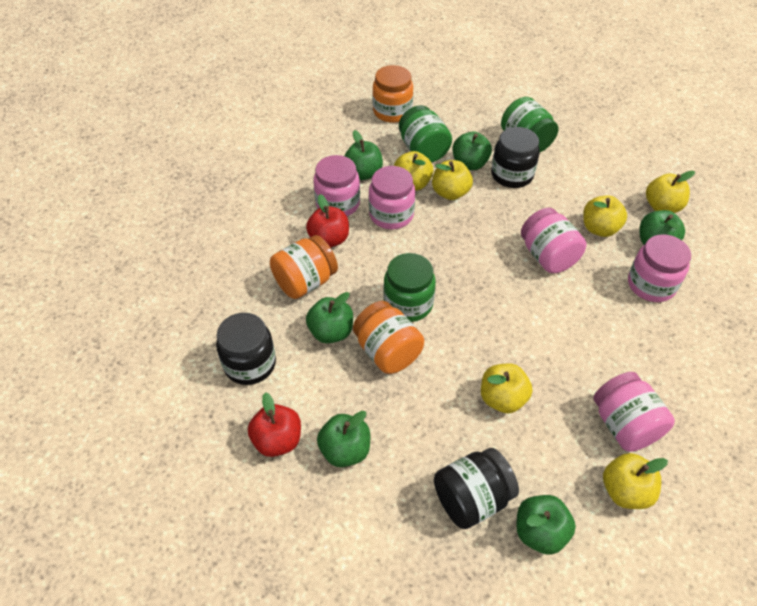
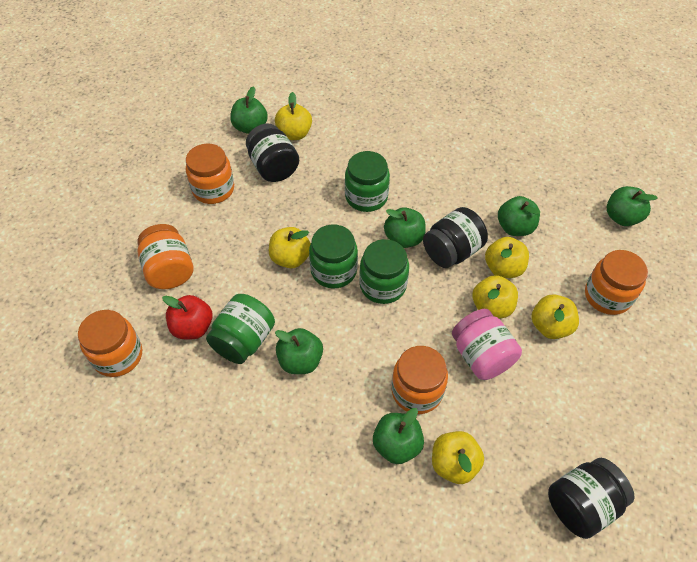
green jar: [383,253,436,322] [399,105,452,163] [501,97,558,153] = 3 -> [206,294,275,364] [309,224,358,289] [345,151,390,212] [359,239,409,304] = 4
orange jar: [270,235,338,299] [353,301,424,374] [373,65,413,123] = 3 -> [78,310,142,377] [137,224,193,289] [186,143,234,204] [391,346,448,414] [585,250,648,315] = 5
pink jar: [313,155,360,216] [369,166,415,229] [521,208,587,273] [593,372,675,452] [628,234,691,302] = 5 -> [452,309,522,380] = 1
red apple: [248,392,301,457] [306,194,349,247] = 2 -> [162,295,213,339] = 1

